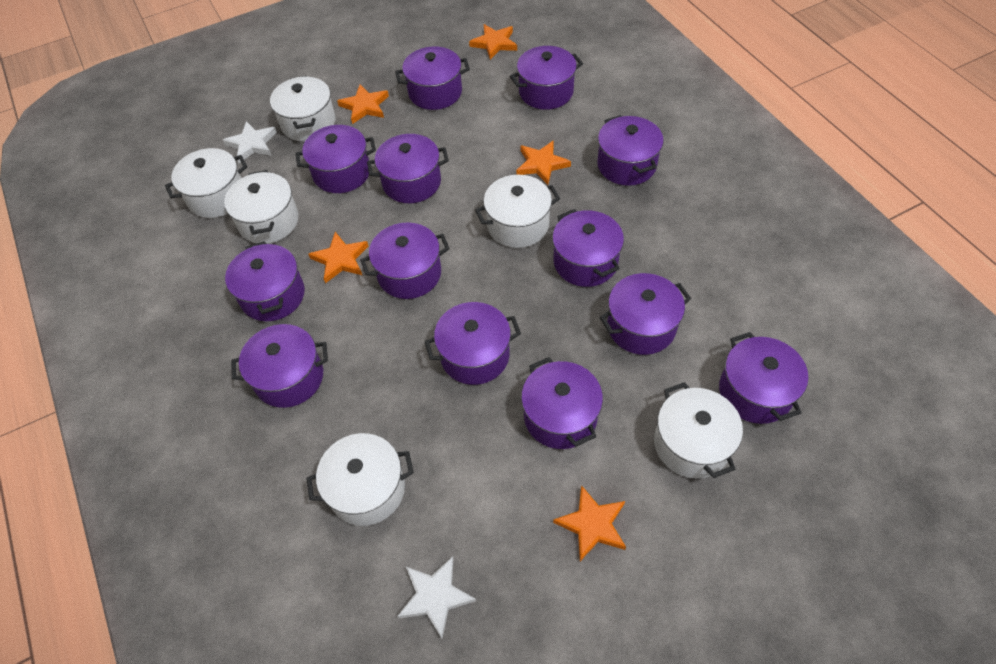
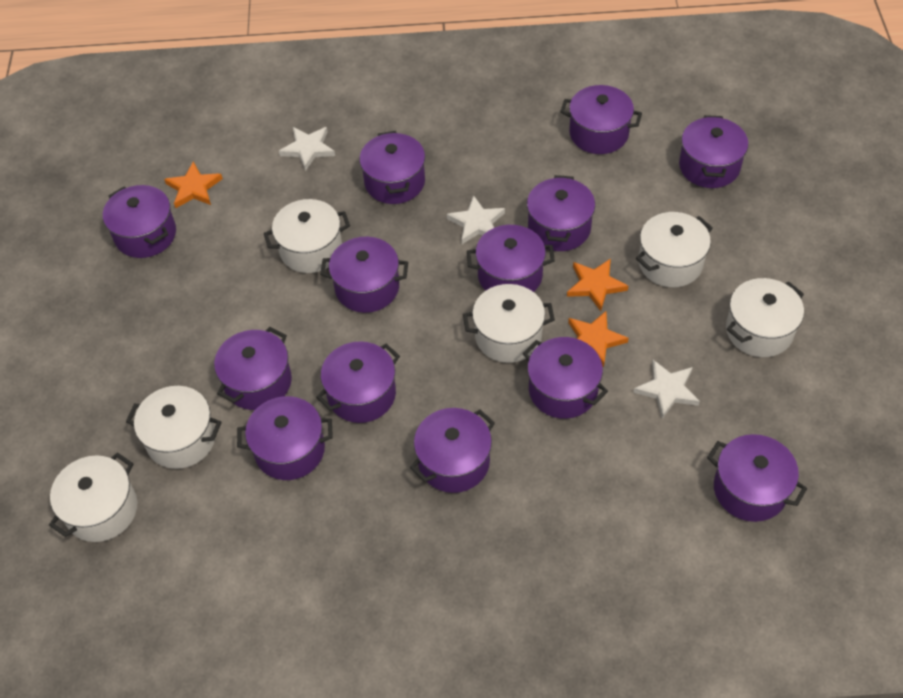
orange star: [308,232,368,283] [337,85,389,124] [469,24,517,60] [516,140,571,185] [553,485,626,561] = 5 -> [164,162,223,208] [567,259,628,311] [568,311,629,367] = 3
white star: [223,121,277,163] [397,556,476,639] = 2 -> [279,127,335,171] [447,195,505,244] [633,360,700,419] = 3

